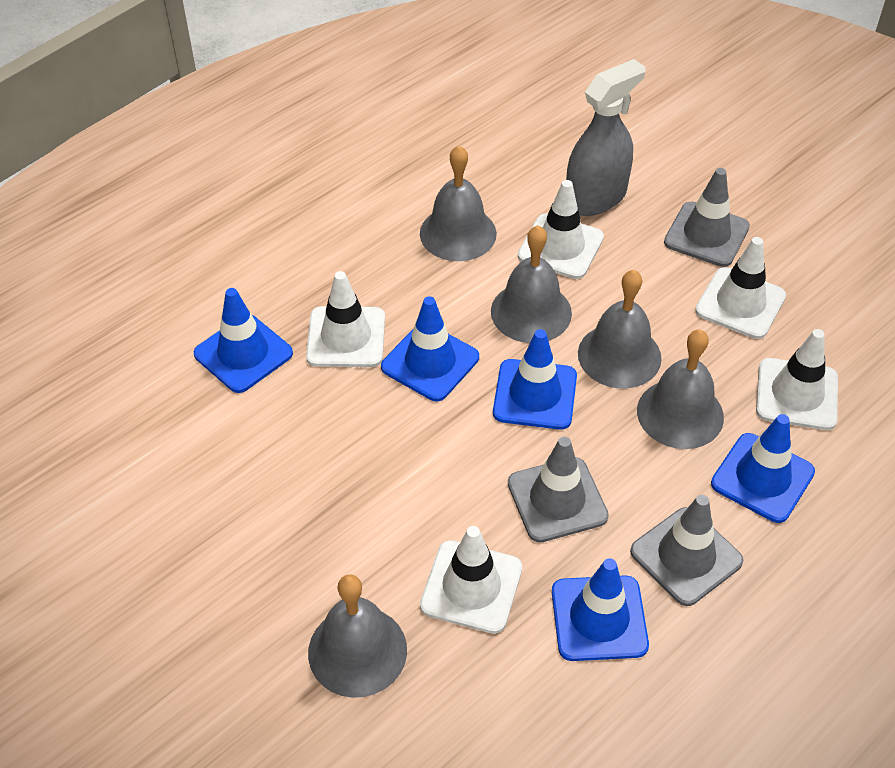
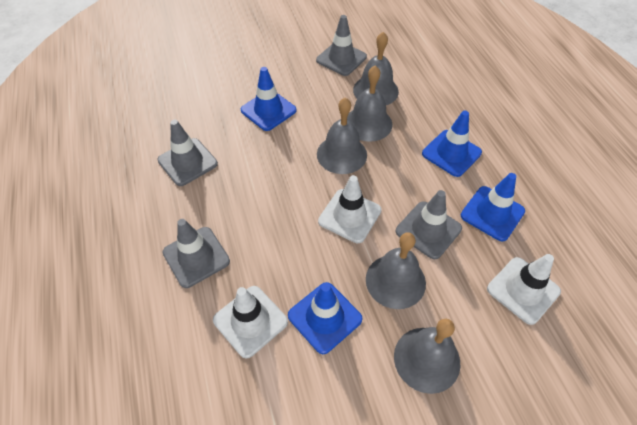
blue traffic cone: [194,288,293,393] [381,296,479,401] [493,329,577,430] [552,558,649,661] [711,414,815,523] = 5 -> [241,67,297,131] [288,282,363,354] [422,110,482,177] [461,173,525,241] = 4
grey spray bottle: [566,59,646,216] = 1 -> none = 0
grey traffic cone: [508,437,609,543] [630,495,743,606] [664,168,750,267] = 3 -> [158,120,218,186] [162,219,230,288] [316,15,367,76] [396,190,462,259] = 4
white traffic cone: [306,271,385,367] [420,526,522,634] [518,180,604,279] [695,237,786,339] [756,329,838,430] = 5 -> [213,286,288,358] [318,175,382,243] [487,254,561,325] = 3

